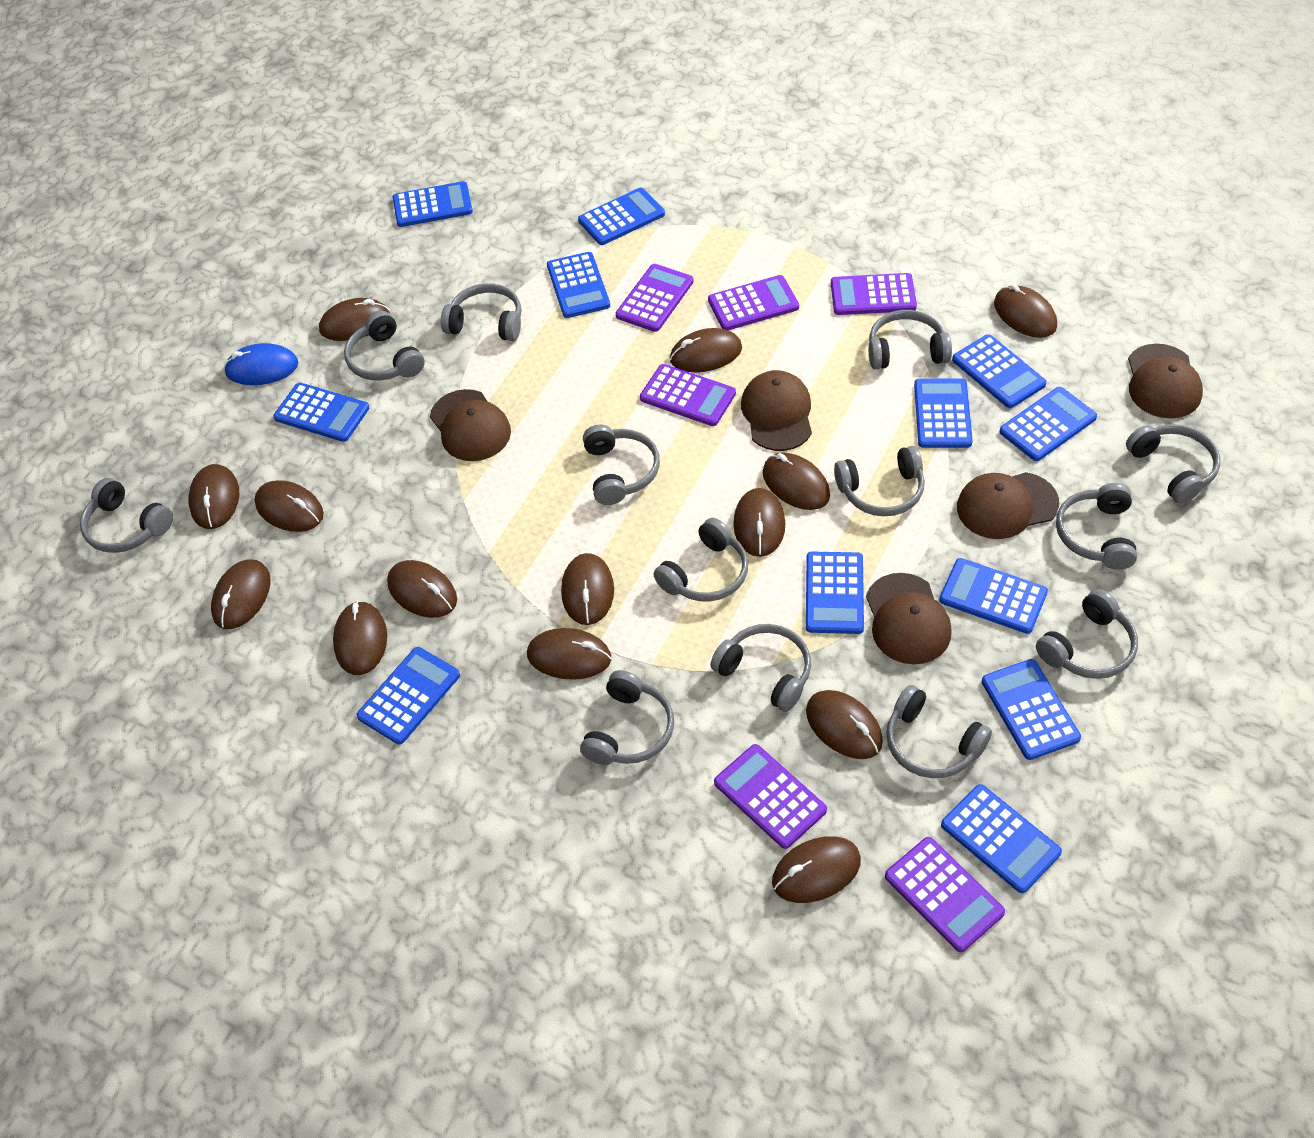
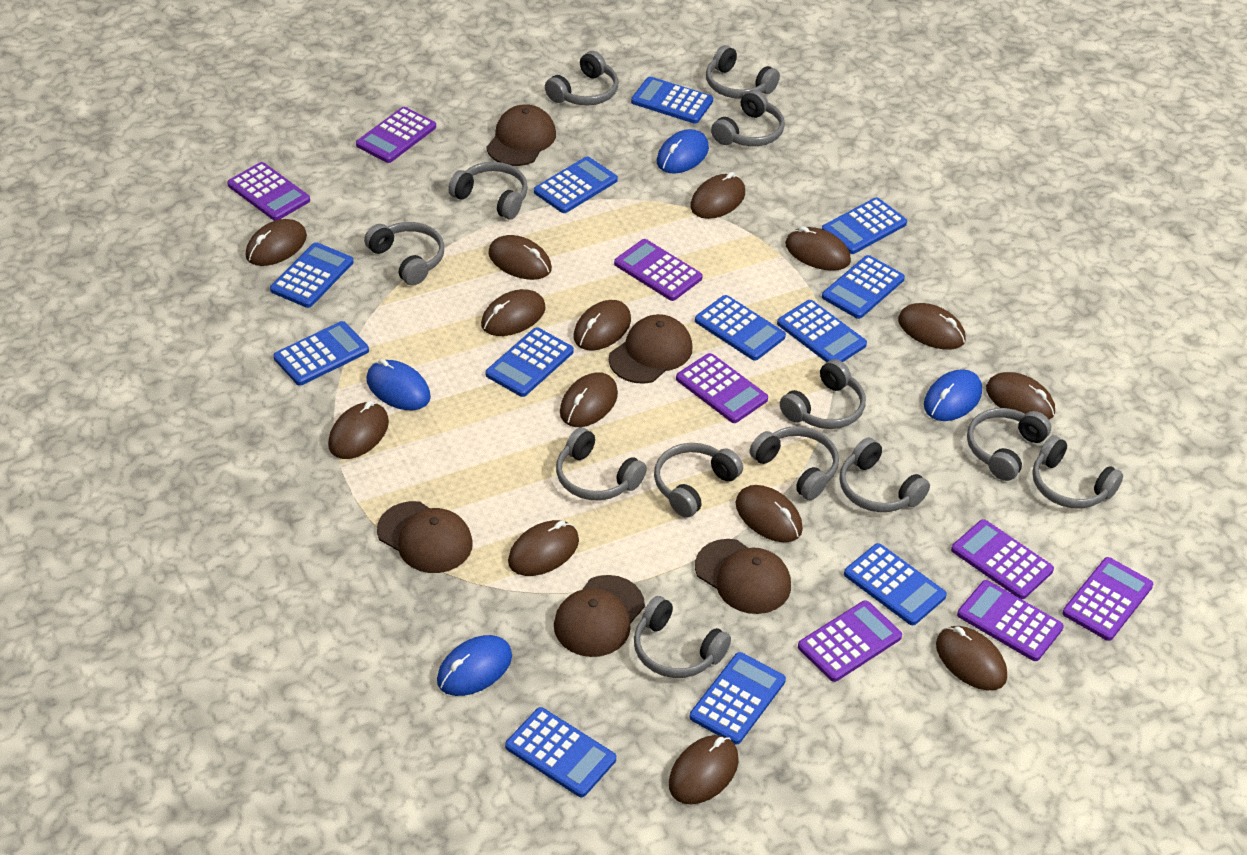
blue mouse: [224,343,299,385] = 1 -> [366,359,431,410] [437,635,512,696] [657,129,709,174] [924,369,982,421] = 4
purple calculator: [616,264,694,332] [640,364,736,426] [708,275,799,330] [714,744,827,849] [831,273,917,315] [885,837,1005,952] = 6 -> [227,162,310,221] [356,107,436,163] [614,239,703,301] [676,353,768,423] [798,600,902,682] [951,519,1054,599] [957,580,1064,661] [1062,557,1153,641] = 8

